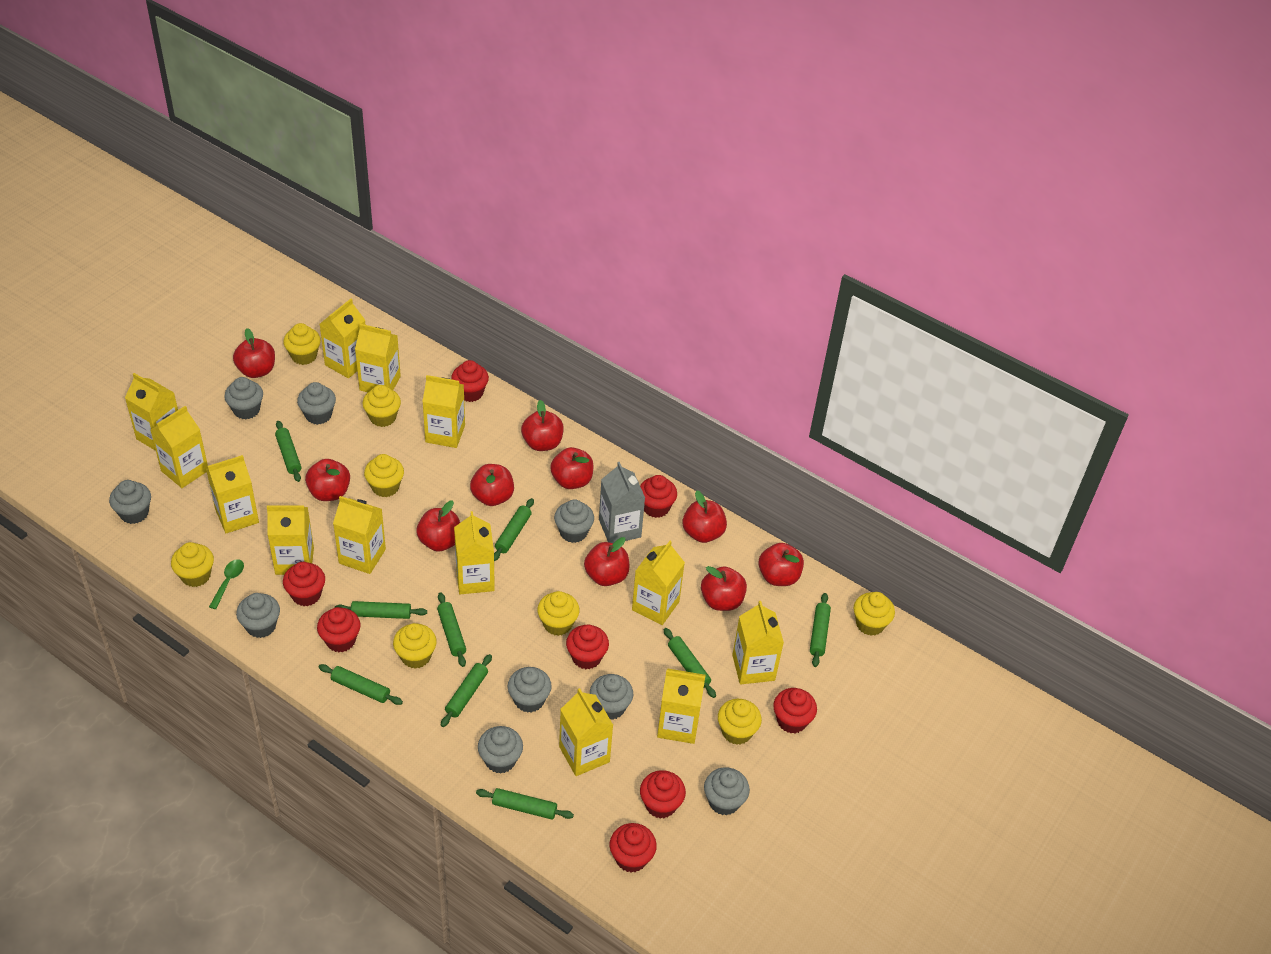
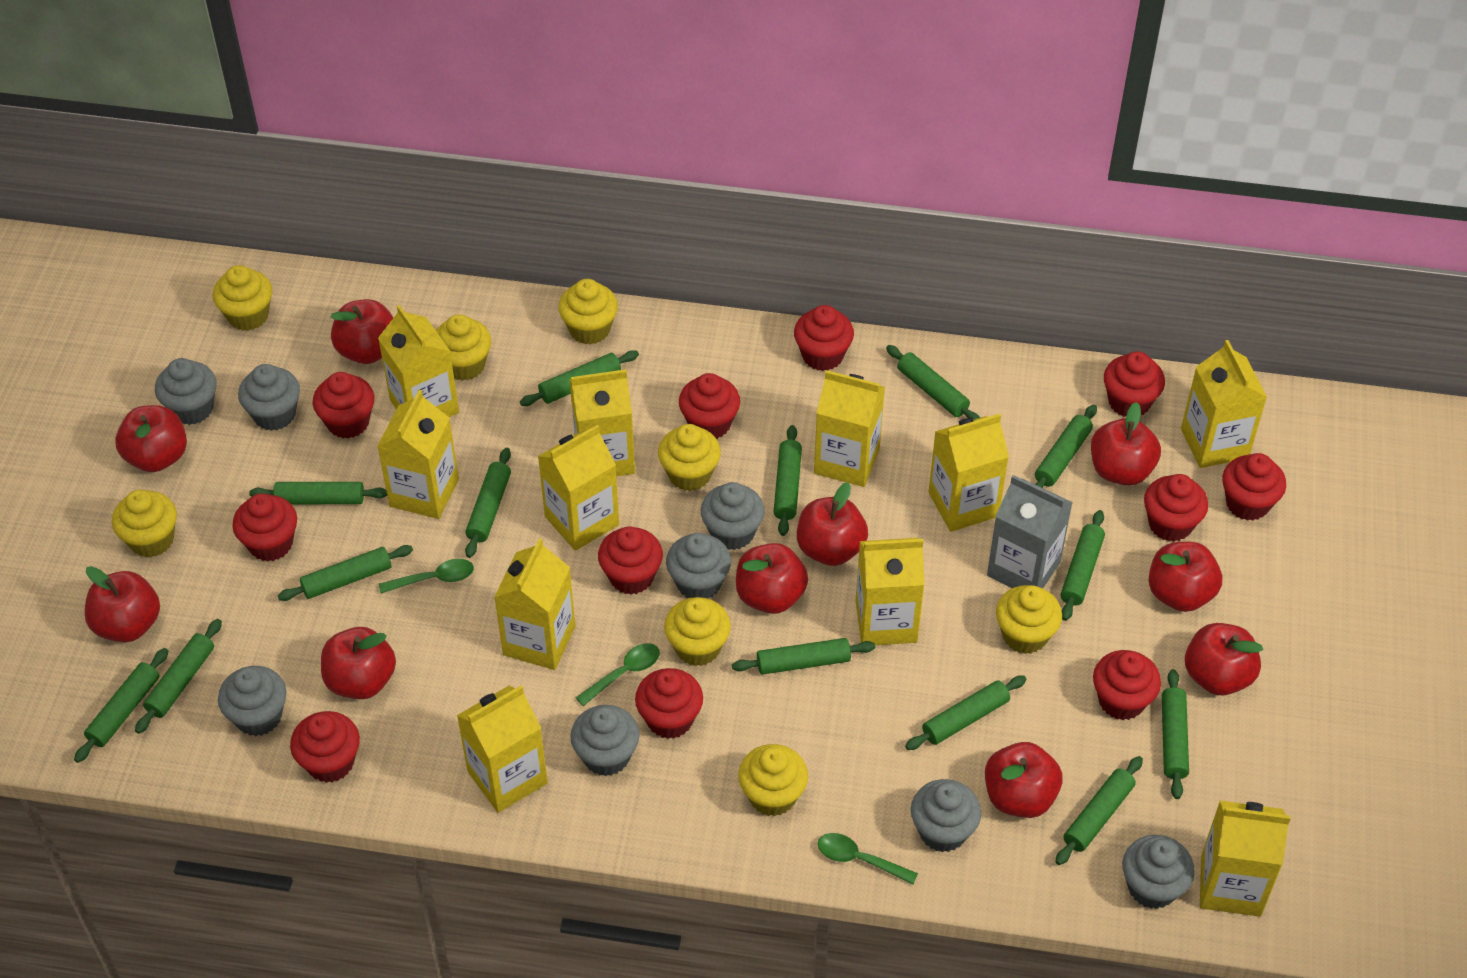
green rolling pin: [275,421,301,482] [319,664,403,705] [335,601,427,619] [437,592,466,667] [441,654,492,727] [476,788,574,820] [494,498,534,561] [664,628,716,698] [810,593,831,667] = 9 -> [74,648,168,763] [135,619,222,734] [249,482,387,504] [277,545,413,601] [465,448,511,558] [520,350,639,406] [732,638,875,675] [773,425,802,536] [886,345,980,420] [905,675,1027,750] [1035,405,1097,488] [1055,756,1143,865] [1060,510,1105,621] [1162,669,1189,799] = 14
green spoon: [209,559,244,609] = 1 -> [379,559,474,593] [576,643,660,706] [818,833,918,884] = 3
grey cupcake: [109,480,151,524] [224,377,263,419] [236,593,280,638] [297,382,336,425] [478,726,523,774] [508,667,552,713] [554,500,594,543] [590,674,633,720] [704,767,750,815] = 9 -> [155,358,217,425] [218,666,287,736] [238,364,300,431] [570,705,639,776] [666,533,731,599] [701,482,765,550] [911,779,981,852] [1122,835,1195,909] = 8
red cupcake: [283,562,325,606] [317,607,361,652] [451,360,489,402] [566,625,609,669] [610,823,657,873] [640,475,677,518] [640,770,686,818] [773,688,817,734] = 8 -> [232,494,297,562] [290,711,360,783] [313,372,374,439] [598,526,663,595] [635,668,703,739] [679,373,740,439] [794,305,854,371] [1093,650,1161,720] [1104,351,1165,417] [1144,474,1208,542] [1222,453,1286,521] = 11
yellow carton: [125,373,178,451] [151,406,208,488] [206,455,259,533] [267,506,314,575] [320,299,365,378] [333,496,386,574] [355,324,401,392] [422,375,465,448] [454,511,495,594] [559,688,613,776] [632,541,685,625] [657,668,706,744] [732,601,784,684] = 13 -> [377,390,459,519] [378,305,459,417] [457,685,548,813] [494,538,575,670] [538,425,619,551] [570,369,635,476] [814,370,885,487] [856,538,925,645] [929,413,1009,532] [1181,340,1267,468] [1200,801,1291,917] = 11

